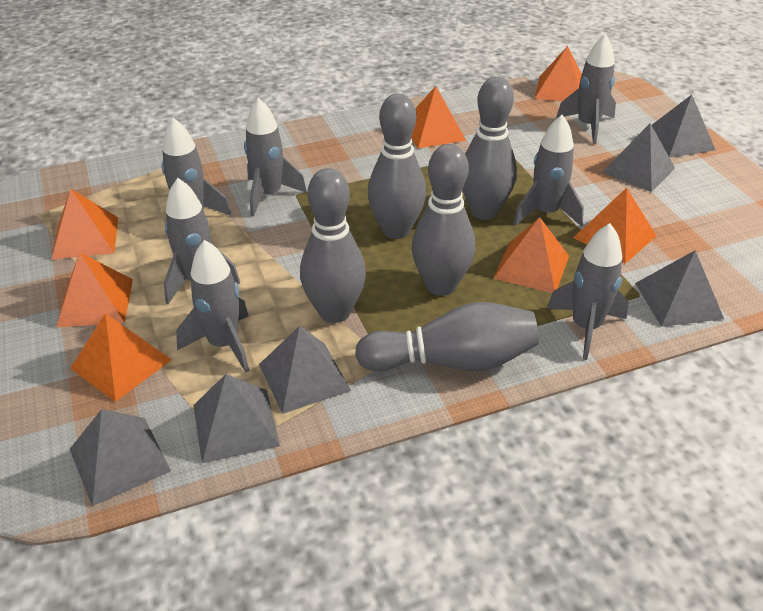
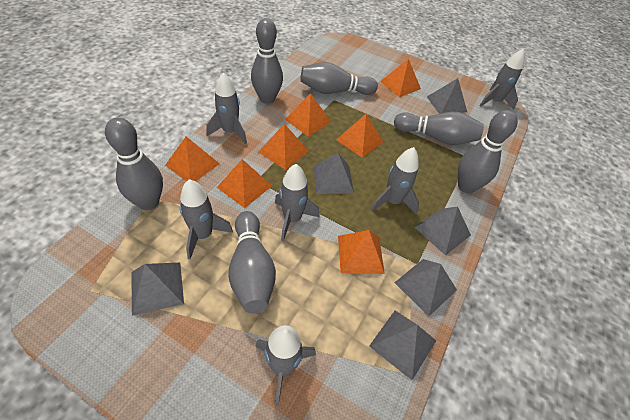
grey bowling pin: [300,168,366,323] [355,302,539,372] [368,94,426,239] [412,144,475,296] [462,77,517,220] = 5 -> [105,118,163,210] [228,211,276,313] [251,18,283,104] [300,62,378,95] [394,112,484,145] [458,110,518,193] = 6
grey rocket: [162,118,231,216] [164,178,240,304] [176,240,249,372] [244,98,307,217] [513,115,584,226] [546,223,629,360] [556,34,616,144] = 7 -> [180,179,233,259] [206,73,247,144] [255,325,316,406] [275,164,320,241] [371,147,419,214] [480,49,525,110] = 6

